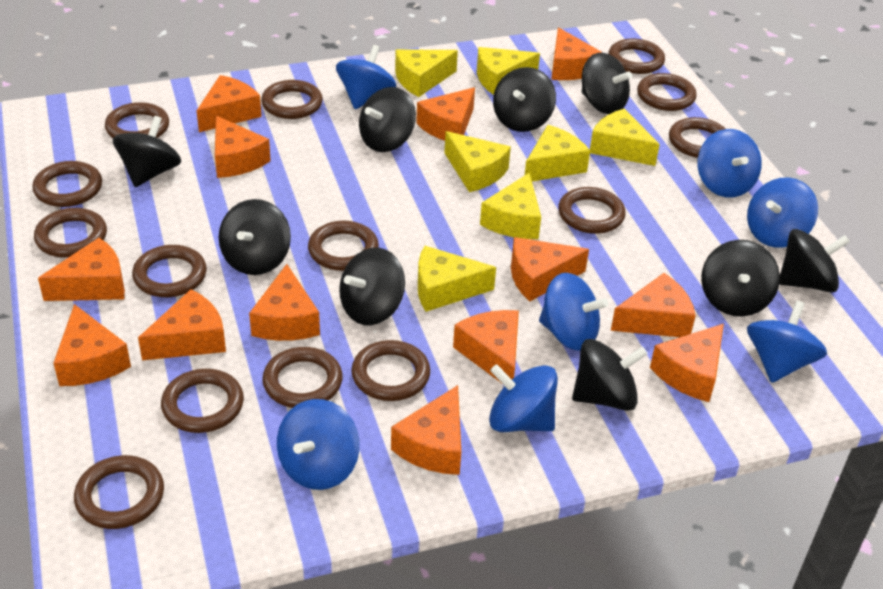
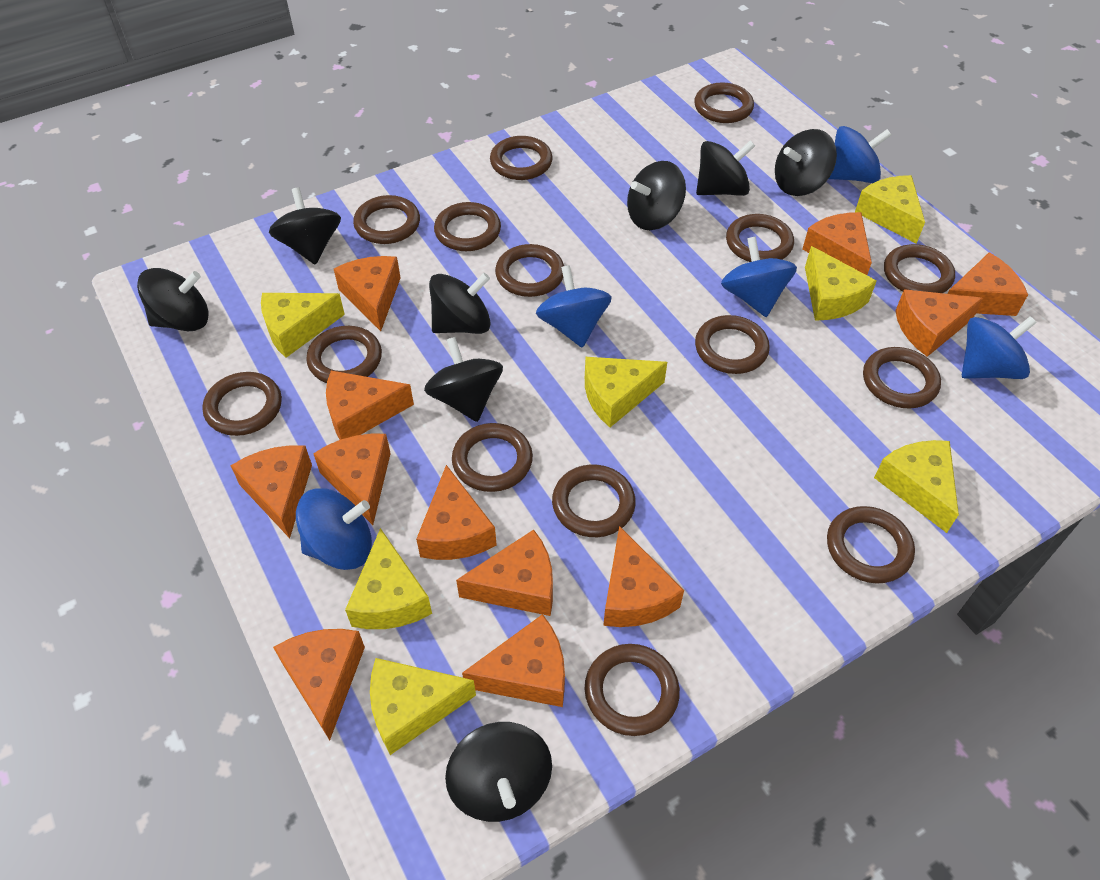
black spinning top: [113,116,181,187] [219,199,291,275] [339,247,405,325] [359,87,416,152] [493,67,556,132] [572,339,648,411] [581,53,632,114] [701,240,780,316] [780,229,850,292] = 9 -> [137,268,208,331] [269,188,341,265] [424,337,503,422] [429,273,490,334] [445,722,552,822] [627,161,686,230] [696,140,755,196] [775,129,837,196] = 8
blue spinning top: [277,399,360,490] [336,45,396,109] [489,364,558,432] [539,273,608,351] [697,129,762,197] [747,177,818,248] [747,300,827,383] = 7 -> [296,488,372,570] [536,265,612,348] [721,237,797,317] [829,126,891,183] [962,316,1037,379] = 5
brown ring: [32,161,102,207] [34,208,107,258] [74,455,164,529] [105,102,169,138] [132,245,207,297] [161,369,244,433] [261,80,323,119] [262,347,343,408] [308,221,379,271] [351,340,430,401] [558,187,626,234] [608,39,665,74] [637,73,697,111] [669,117,725,158] = 14 -> [202,372,282,436] [306,326,382,383] [353,195,420,244] [434,202,501,251] [452,423,533,492] [490,136,553,180] [495,244,564,297] [552,464,636,537] [585,644,680,736] [694,82,754,123] [695,315,770,374] [726,214,794,262] [827,506,915,583] [863,347,941,409] [884,244,955,293] = 15
orange cheese: [38,238,125,301] [54,304,131,386] [138,289,226,360] [197,75,262,132] [215,116,271,178] [249,264,320,341] [391,385,461,475] [416,87,475,141] [453,310,519,383] [511,237,589,301] [551,27,602,80] [611,273,696,337] [650,324,724,402] = 13 -> [231,445,312,538] [273,629,365,740] [313,434,391,525] [326,371,414,440] [334,256,401,331] [416,465,497,560] [456,530,553,616] [462,614,565,707] [603,526,684,627] [802,212,872,275] [895,289,983,357] [948,252,1028,316] = 12

